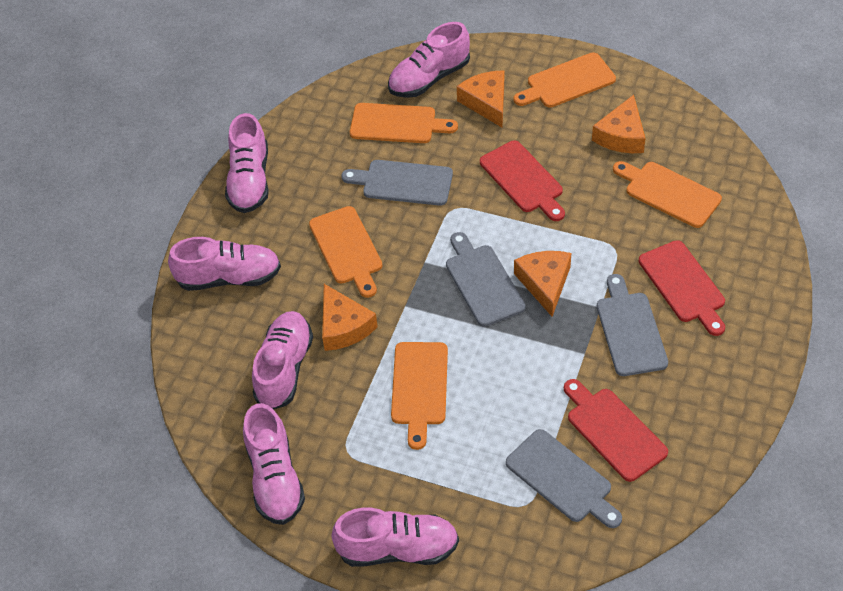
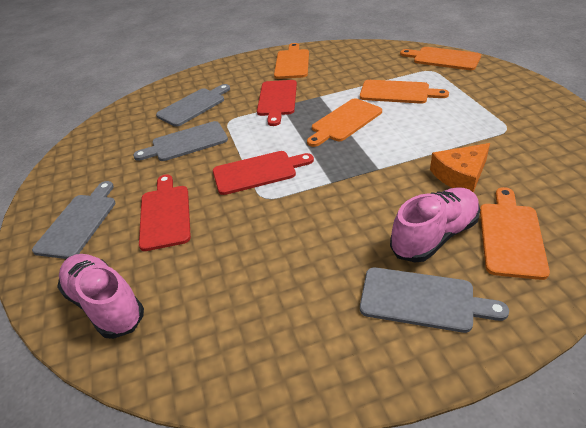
orange cheese: [322,284,378,351] [457,70,504,127] [514,251,571,317] [592,95,646,153] = 4 -> [430,143,490,193] = 1
pink shoe: [168,237,281,291] [225,113,269,213] [243,403,305,525] [252,311,313,409] [331,508,459,567] [388,22,470,98] = 6 -> [57,254,144,339] [390,187,480,263] = 2

